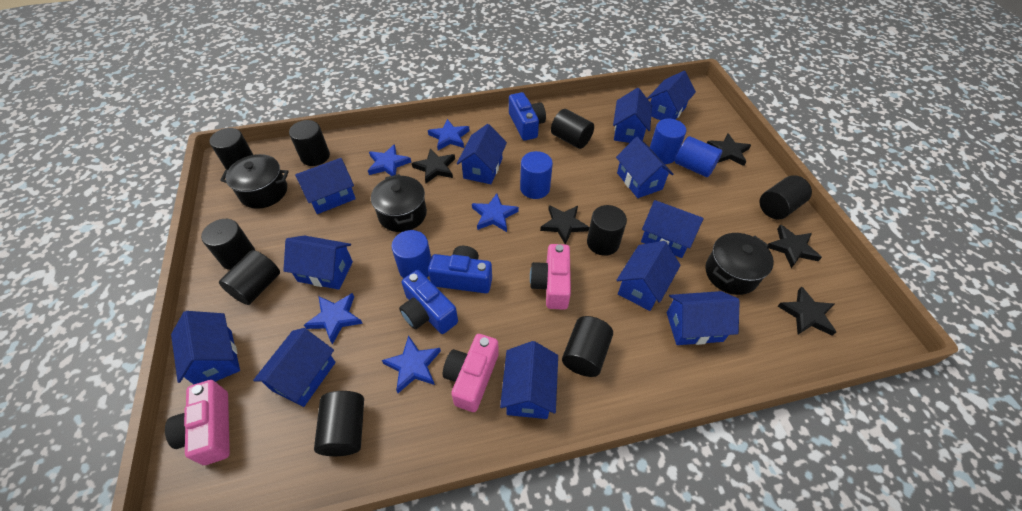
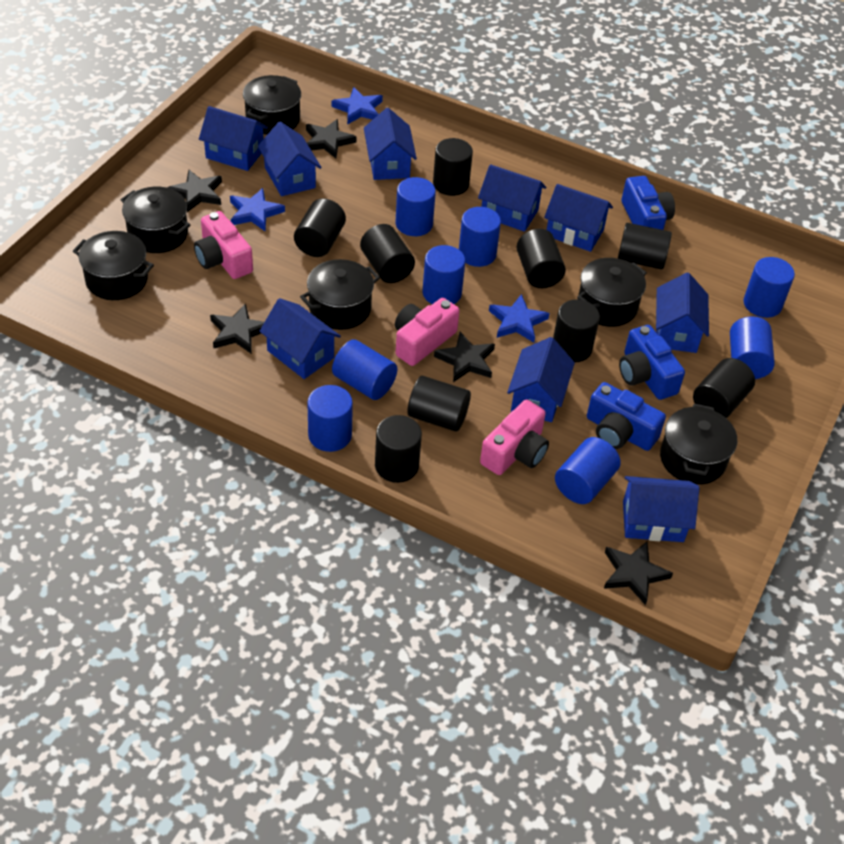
black pot: [220,154,289,209] [371,174,427,232] [705,233,774,295] = 3 -> [73,231,154,300] [121,186,190,253] [243,75,301,135] [300,259,380,330] [577,258,647,327] [660,404,737,485] = 6
blue cylinder: [392,230,431,279] [520,151,553,199] [650,119,686,164] [675,136,722,177] = 4 -> [307,385,353,452] [332,339,397,400] [396,177,436,236] [423,245,465,304] [459,207,501,267] [555,437,621,504] [730,316,775,379] [744,257,795,318] = 8
blue house: [171,311,240,384] [253,328,336,407] [283,235,353,290] [295,158,356,214] [457,124,507,184] [500,341,558,419] [613,88,652,143] [616,137,673,198] [617,241,681,311] [641,200,704,258] [647,71,696,121] [667,291,740,345] = 12 -> [199,106,268,171] [258,122,322,196] [260,298,341,379] [364,108,417,180] [478,165,546,232] [507,337,575,422] [544,184,613,252] [623,476,699,542] [656,273,709,353] = 9
blue star: [304,293,363,345] [368,144,411,176] [382,335,441,393] [428,119,470,150] [472,193,519,232] = 5 -> [230,188,285,231] [332,87,383,125] [489,294,549,343] = 3

